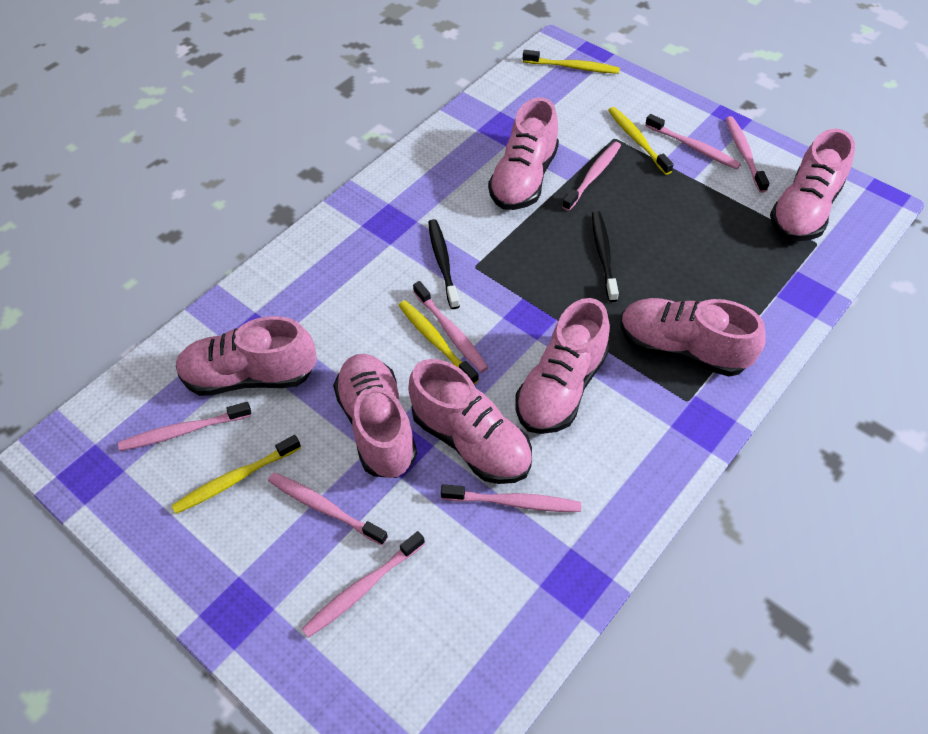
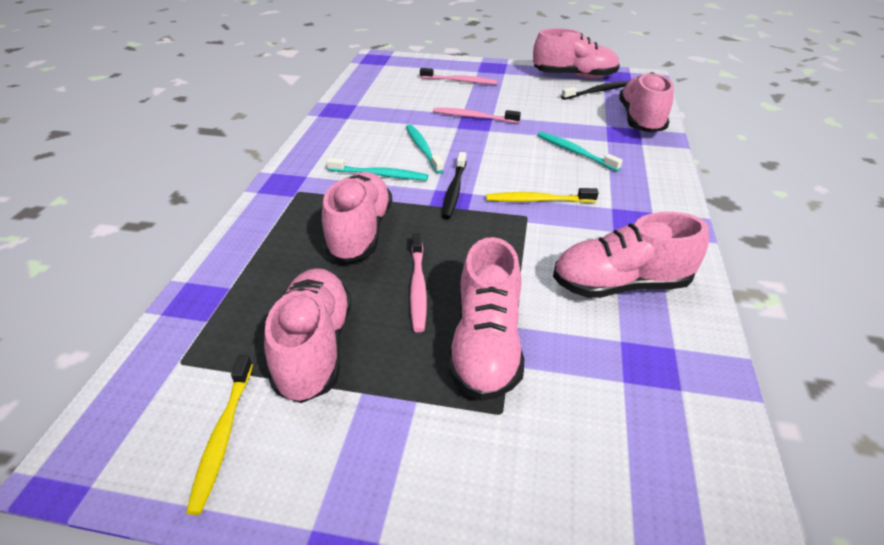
pink shoe: [176,316,317,396] [333,354,417,478] [408,359,532,484] [488,97,559,210] [515,298,610,434] [621,298,766,377] [770,129,855,241] = 7 -> [264,268,352,403] [322,172,392,262] [448,237,524,401] [533,28,620,79] [553,212,709,298] [619,72,674,133] = 6
pink toothbrush: [118,402,252,451] [268,473,388,545] [302,531,425,638] [413,281,488,373] [441,484,581,512] [562,142,621,211] [645,114,741,169] [725,116,770,193] = 8 -> [410,233,427,332] [420,68,498,85] [433,108,521,123] = 3
turquoise toothbrush: none = 0 -> [326,158,428,180] [406,124,444,173] [538,132,623,172] = 3
yellow toothbrush: [172,435,301,514] [398,300,479,384] [523,50,620,74] [608,107,674,175] = 4 -> [186,355,253,515] [486,188,599,203] = 2

